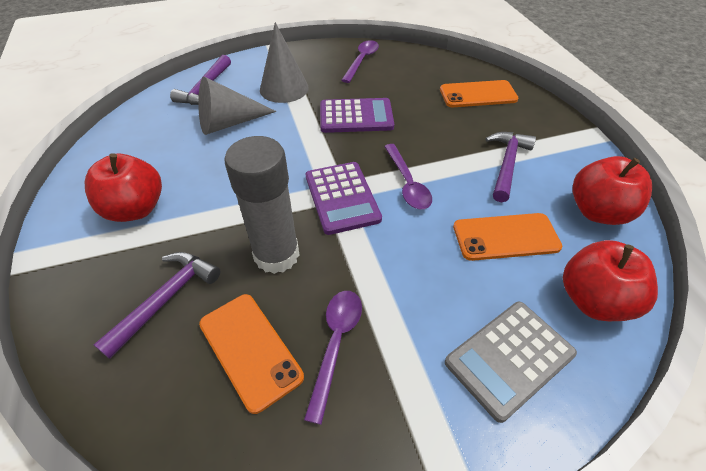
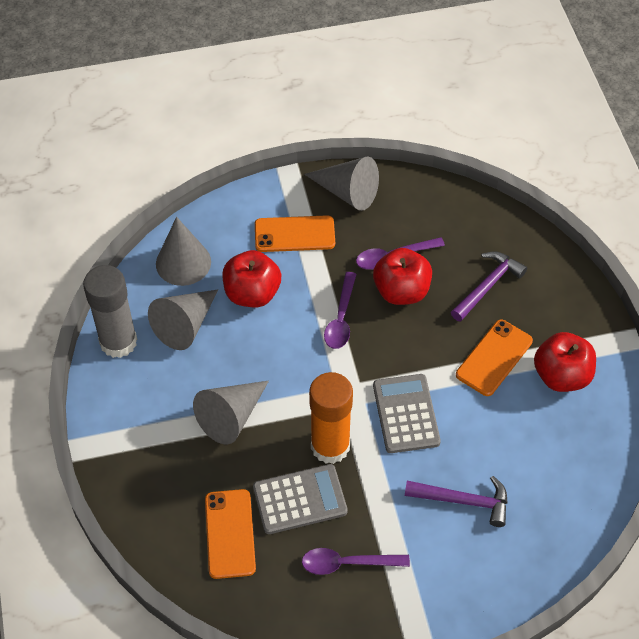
grey calculator: [445,302,577,423] = 1 -> [253,464,348,534] [373,374,441,453] = 2
grey cone: [198,77,276,135] [260,22,309,103] = 2 -> [148,290,218,350] [156,217,211,286] [193,381,269,445] [304,157,379,211] = 4
orange glue stick: none = 0 -> [309,372,353,464] = 1
purple calculator: [306,162,382,235] [320,98,394,133] = 2 -> none = 0
purple hammer: [94,252,220,359] [170,55,231,105] [485,132,536,202] = 3 -> [405,476,508,527] [451,251,527,322] = 2

